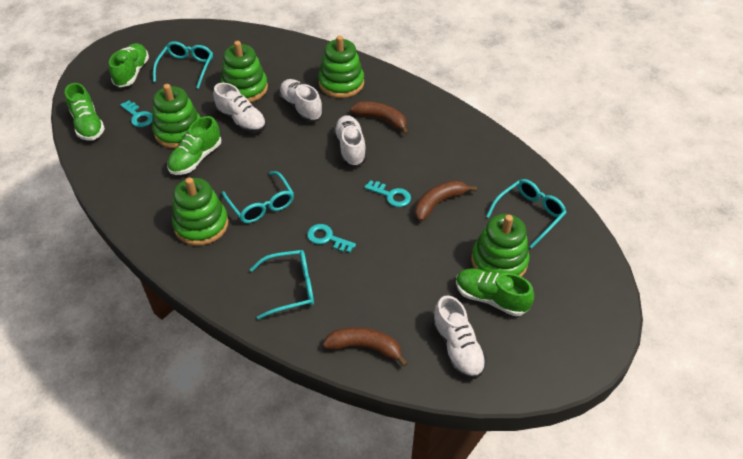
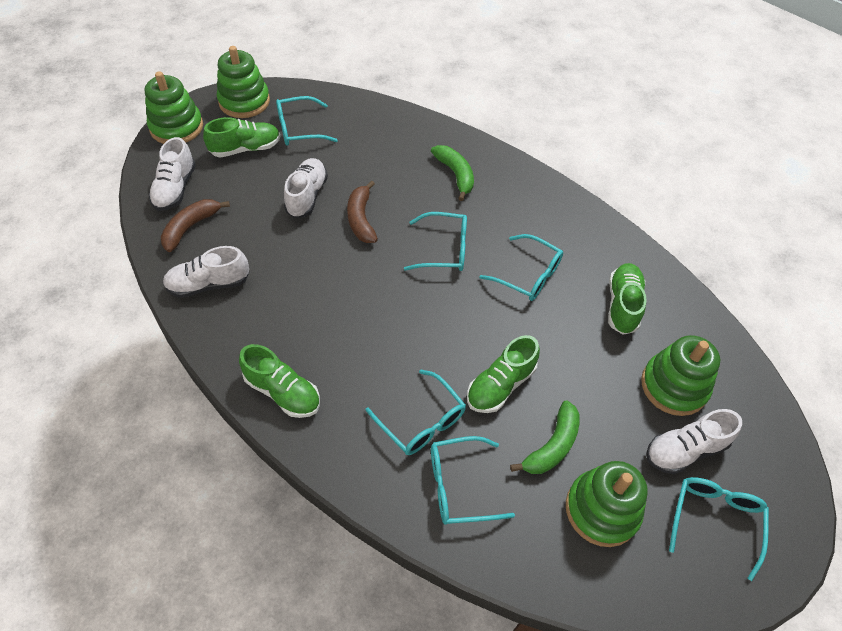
brown banana: [323,327,408,367] [350,101,409,135] [415,180,477,221] = 3 -> [161,199,230,252] [347,181,378,243] = 2
green banana: none = 0 -> [431,145,474,201] [510,400,580,474] = 2
green stacking toy: [152,84,201,148] [172,177,228,246] [221,41,268,103] [318,35,364,98] [471,214,530,277] = 5 -> [145,71,203,144] [217,46,270,118] [566,461,648,547] [641,335,720,416] = 4
turquoise glasses: [153,41,213,89] [222,171,294,223] [250,250,314,319] [486,179,567,248] = 4 -> [276,96,338,146] [365,370,466,455] [404,212,467,271] [431,436,515,525] [479,234,563,301] [669,477,769,581] = 6
turquoise key: [120,100,153,127] [307,224,356,253] [364,180,411,207] = 3 -> none = 0

